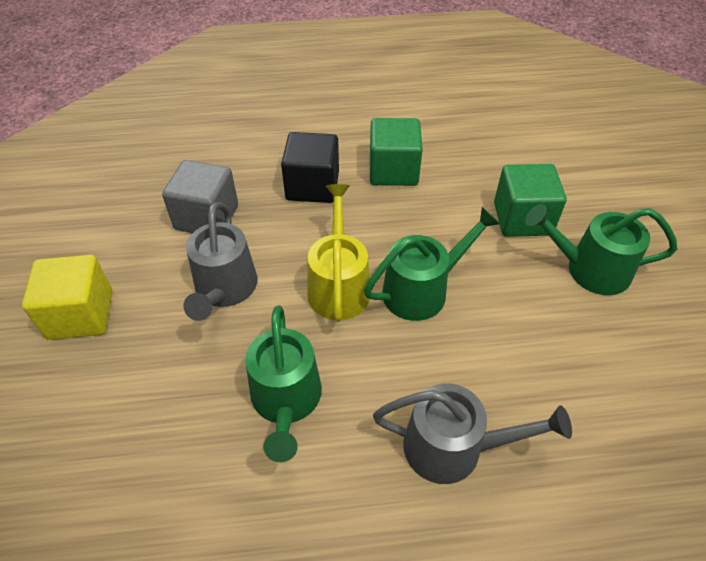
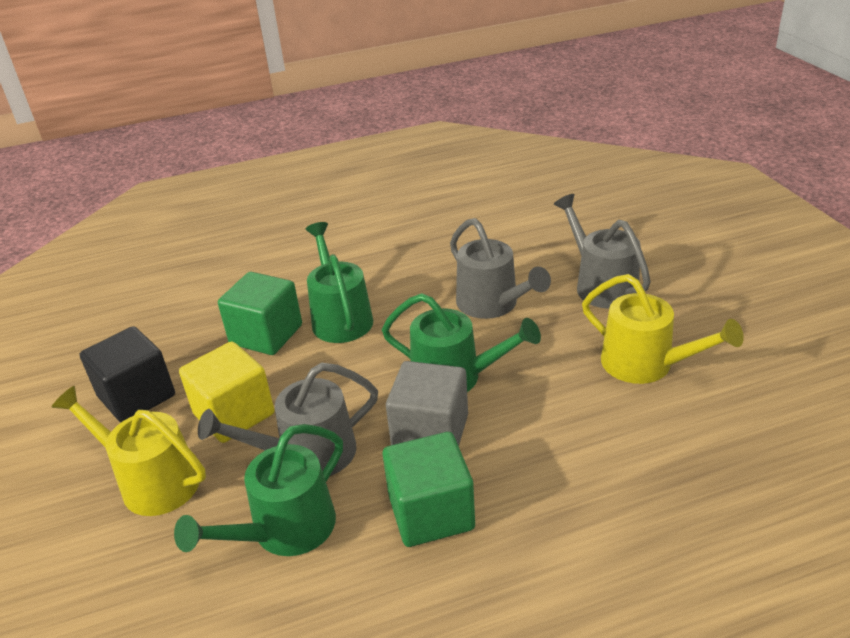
grey watering can: [183,202,257,321] [373,383,572,484] = 2 -> [198,363,378,476] [450,218,551,319] [554,194,651,309] = 3
yellow watering can: [307,184,370,322] = 1 -> [52,386,206,516] [582,274,744,384] = 2

